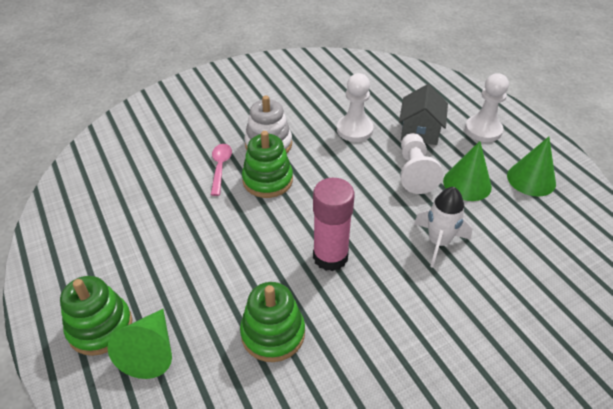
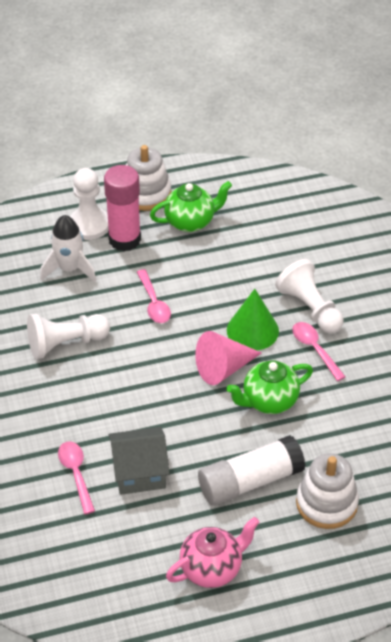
green cone: [107,309,172,379] [443,141,492,201] [507,137,556,197] = 3 -> [227,289,279,350] = 1
green stacking toy: [60,276,133,356] [240,282,305,362] [242,131,293,198] = 3 -> none = 0
green teapot: none = 0 -> [150,181,232,232] [227,360,313,414] = 2
pink cone: none = 0 -> [195,331,262,385] = 1
pink spoon: [211,144,232,196] = 1 -> [58,441,95,514] [137,269,171,323] [292,322,346,381] = 3
pink teapot: none = 0 -> [166,517,259,588] = 1
white glue stick: none = 0 -> [198,435,306,506] = 1
white stacking toy: [244,96,292,153] = 1 -> [126,145,171,211] [296,453,359,529] = 2

